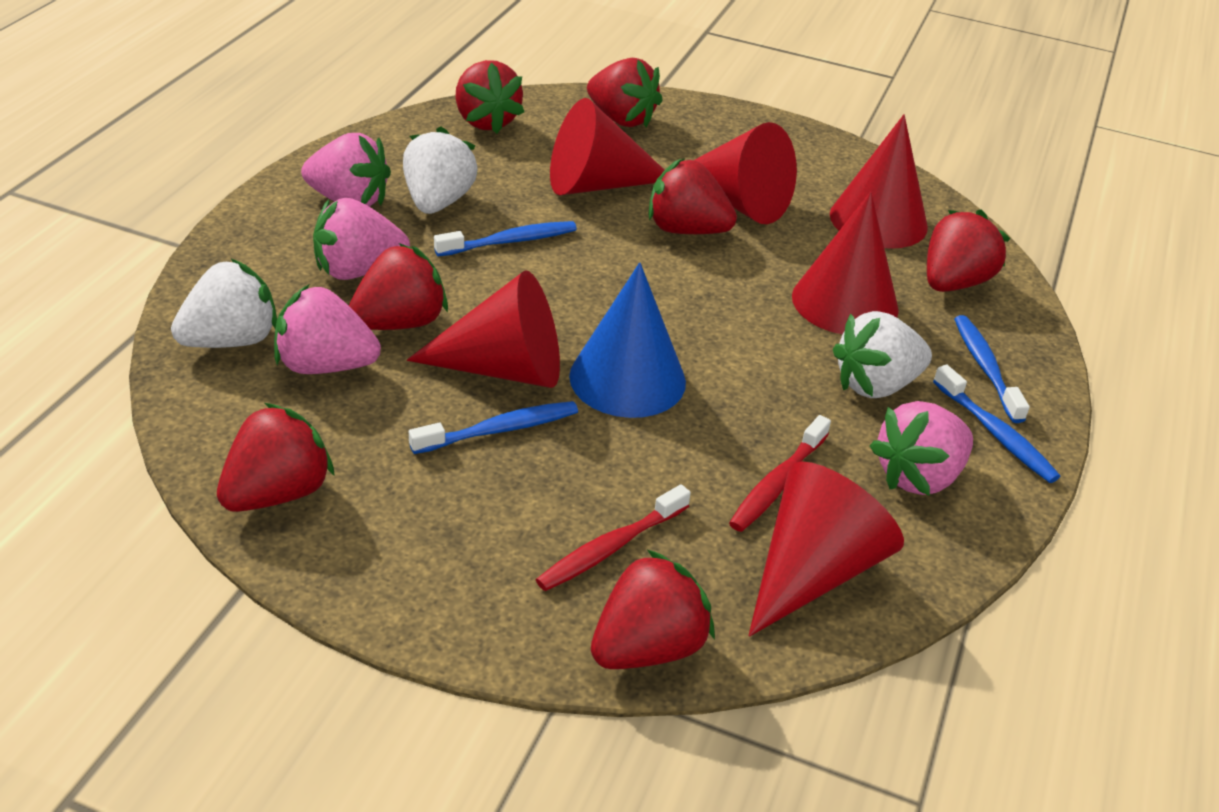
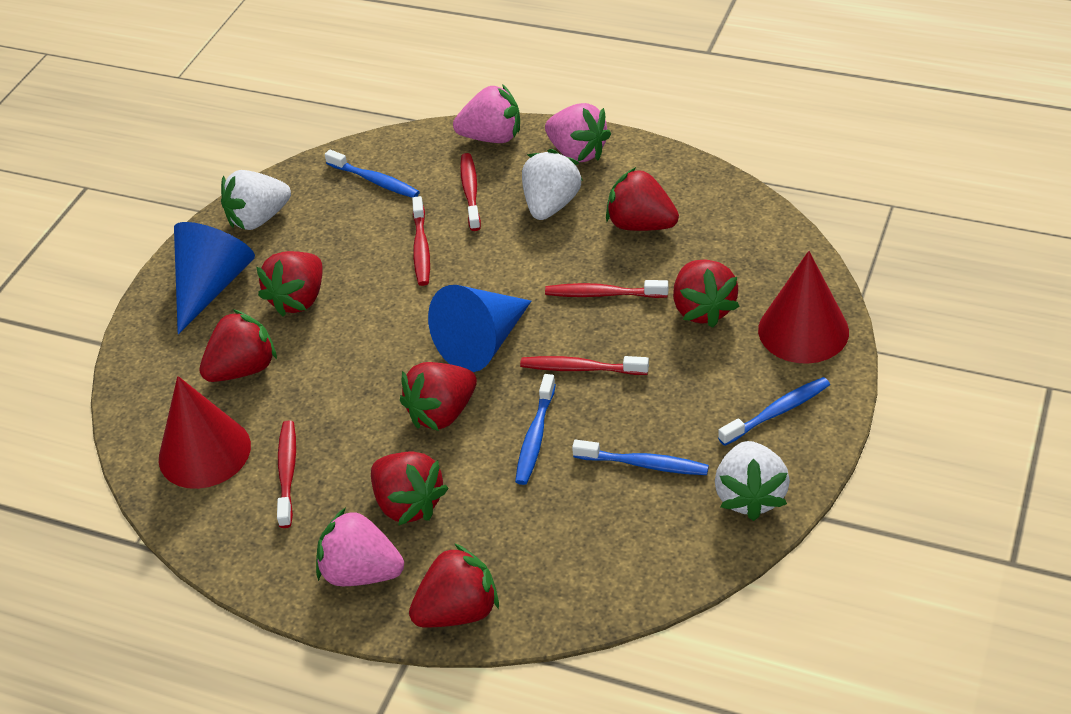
blue cone: [569,263,686,418] = 1 -> [174,222,255,335] [428,285,532,372] = 2
pink strawberry: [274,285,381,374] [301,133,391,207] [313,198,410,280] [870,401,973,496] = 4 -> [316,508,404,586] [453,84,520,143] [545,103,611,163] = 3
red cone: [407,270,560,388] [550,98,665,195] [694,122,797,224] [748,461,904,637] [792,192,899,334] [830,114,928,249] = 6 -> [159,376,251,489] [758,251,849,364] = 2
red toothbrush: [536,484,691,591] [729,415,831,532] = 2 -> [277,420,296,528] [412,196,430,286] [460,153,481,231] [520,356,649,375] [545,280,668,298] = 5

